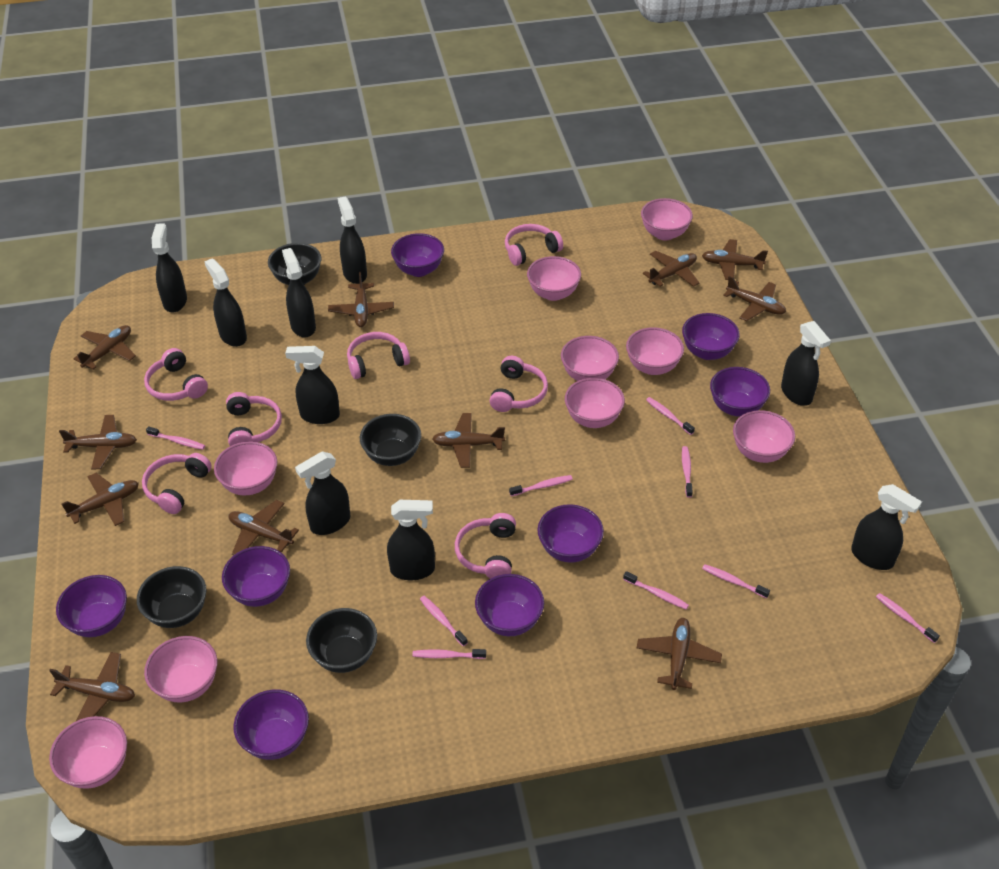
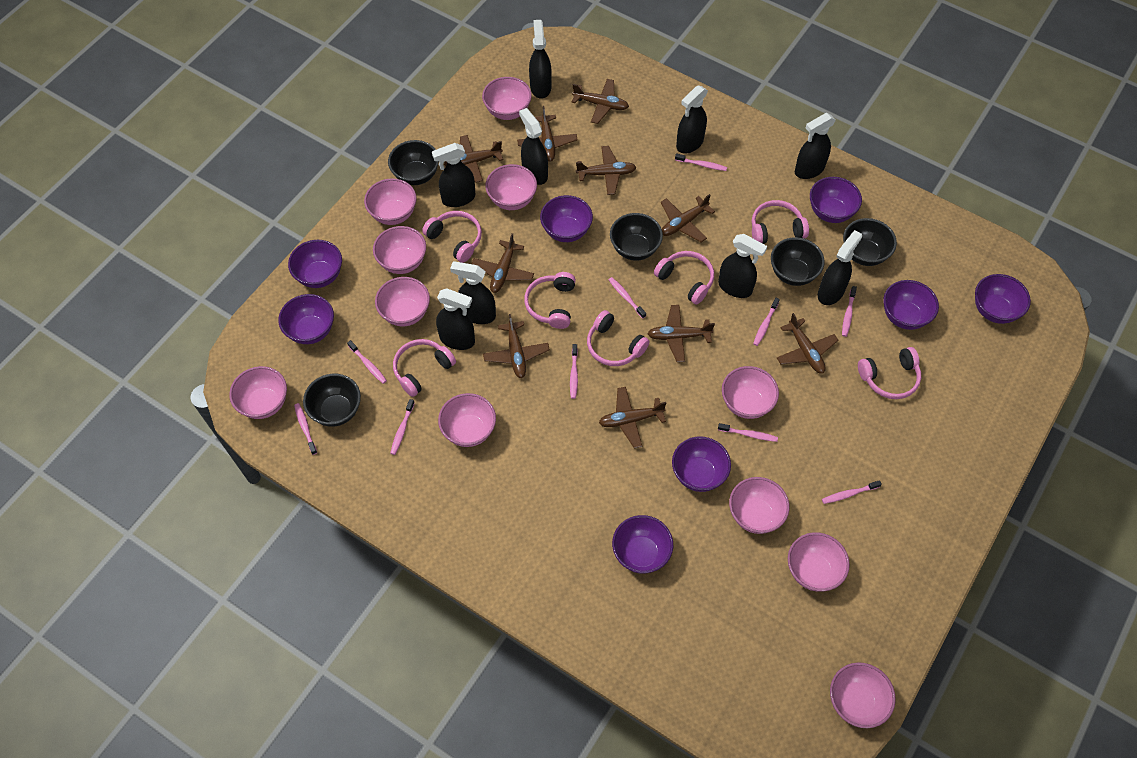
black bowl: [137,566,206,628] [268,243,321,285] [306,608,377,673] [360,414,421,466] = 4 -> [303,374,361,427] [388,140,439,185] [610,213,663,261] [771,237,825,286] [843,218,897,266] = 5
brown plane: [49,652,135,722] [59,415,137,470] [61,473,139,526] [74,325,136,370] [229,500,299,555] [328,272,394,327] [432,413,505,468] [637,618,722,690] [643,251,699,287] [702,239,768,280] [723,276,786,321] = 11 -> [444,135,503,183] [472,233,534,293] [483,314,550,378] [517,106,577,162] [572,79,629,124] [576,146,637,195] [599,387,666,448] [647,305,715,362] [661,194,715,242] [777,313,838,374] = 10
pink bowl: [49,716,127,789] [144,636,218,703] [214,441,277,495] [527,256,581,301] [561,336,619,381] [565,378,625,428] [626,327,684,375] [641,198,693,240] [733,410,795,463] = 9 -> [229,366,287,419] [364,178,417,225] [373,226,426,274] [375,277,430,326] [438,393,496,447] [482,77,532,120] [485,164,537,210] [722,366,779,419] [729,477,790,534] [788,532,850,591] [830,662,896,728] = 11
pink toothbrush: [146,426,205,450] [412,649,486,659] [420,596,468,646] [509,475,573,496] [623,571,689,609] [646,397,695,435] [682,446,693,498] [702,564,770,598] [876,593,940,643] = 9 -> [294,403,317,455] [347,340,387,384] [390,399,415,455] [570,344,578,399] [608,277,646,319] [675,153,727,171] [718,423,778,442] [753,298,780,346] [822,480,882,504] [842,286,857,337] = 10

